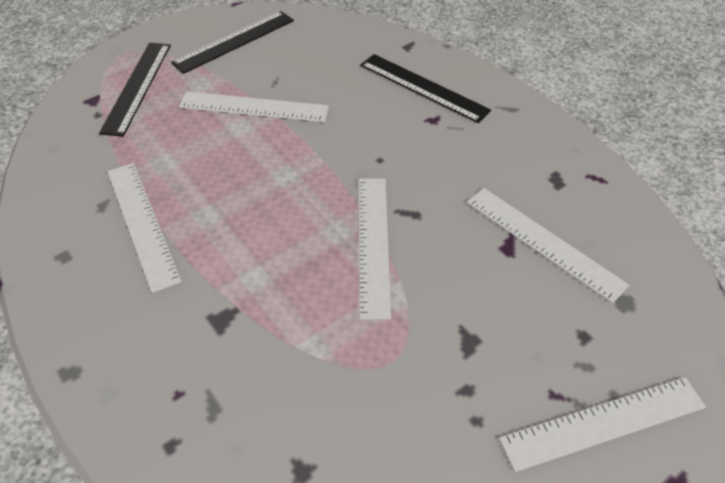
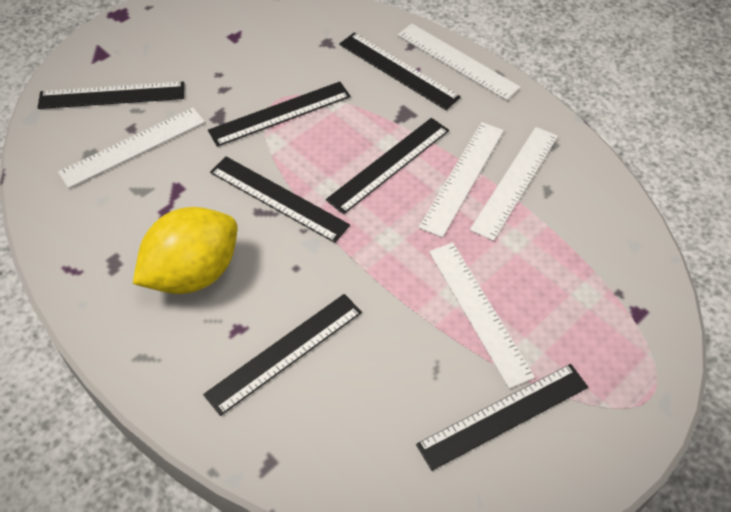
black ruler: [99,43,171,137] [171,11,294,74] [360,54,491,123] = 3 -> [37,82,184,109] [203,294,362,416] [208,82,351,147] [210,156,350,243] [326,118,449,214] [339,33,461,110] [416,364,588,471] = 7
yellow lemon: none = 0 -> [133,207,237,294] = 1

